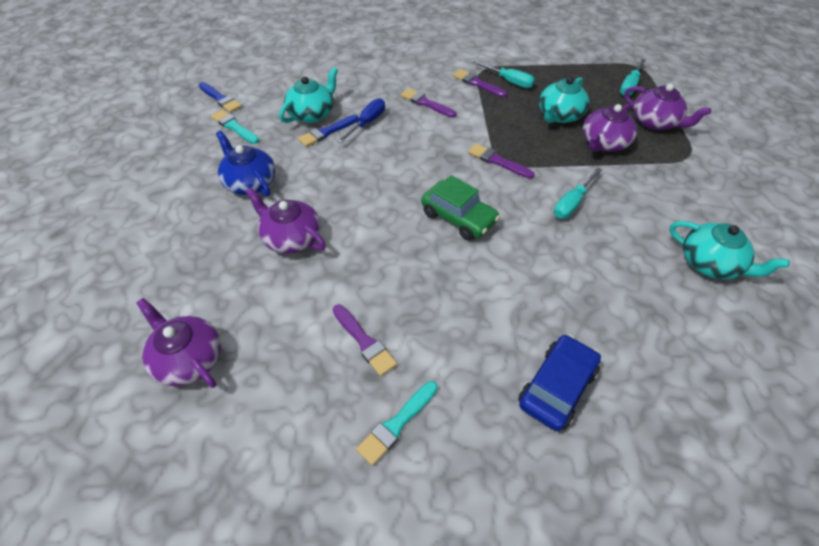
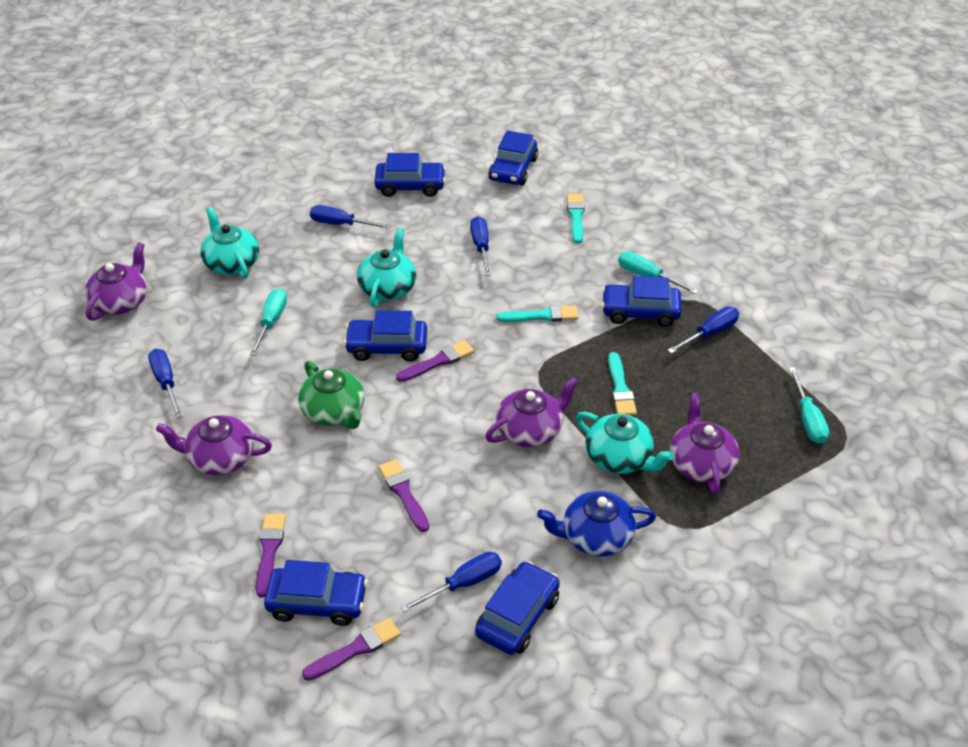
blue brush: [199,82,242,113] [298,115,358,147] = 2 -> none = 0
blue car: [518,334,601,431] = 1 -> [264,560,368,626] [344,310,427,361] [375,153,446,197] [475,561,560,655] [488,130,538,185] [602,276,682,327] = 6
blue screwdriver: [337,99,385,143] = 1 -> [148,349,182,418] [310,205,391,229] [400,552,502,612] [470,216,491,276] [667,307,739,354] = 5
green car: [421,175,500,240] = 1 -> none = 0
green teapot: none = 0 -> [298,361,364,429] = 1
turquoise brush: [211,110,259,144] [356,381,438,466] = 2 -> [496,305,579,322] [567,194,585,244] [608,352,637,416] = 3

